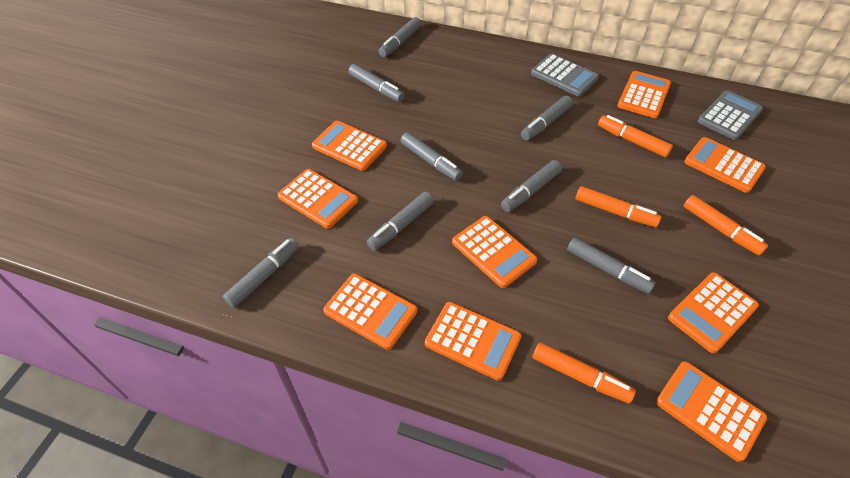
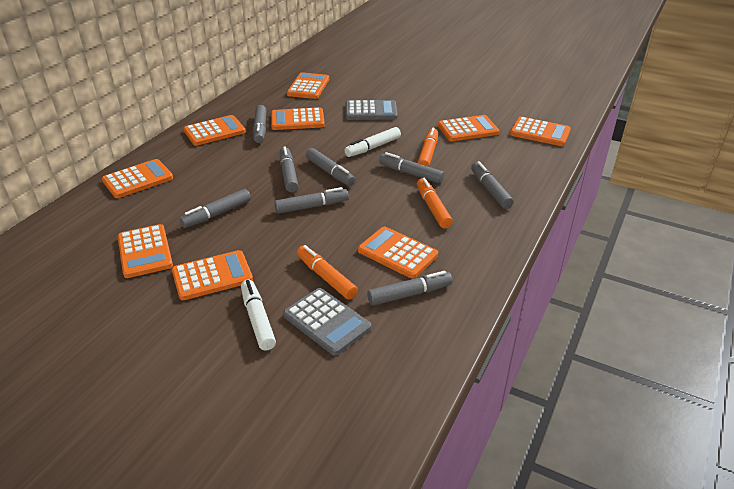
orange marker: [532,342,636,404] [575,186,661,227] [598,115,673,157] [684,195,768,255] = 4 -> [297,245,358,300] [417,128,438,167] [417,178,453,229] = 3
white marker: none = 0 -> [241,280,276,351] [344,127,401,157] = 2

